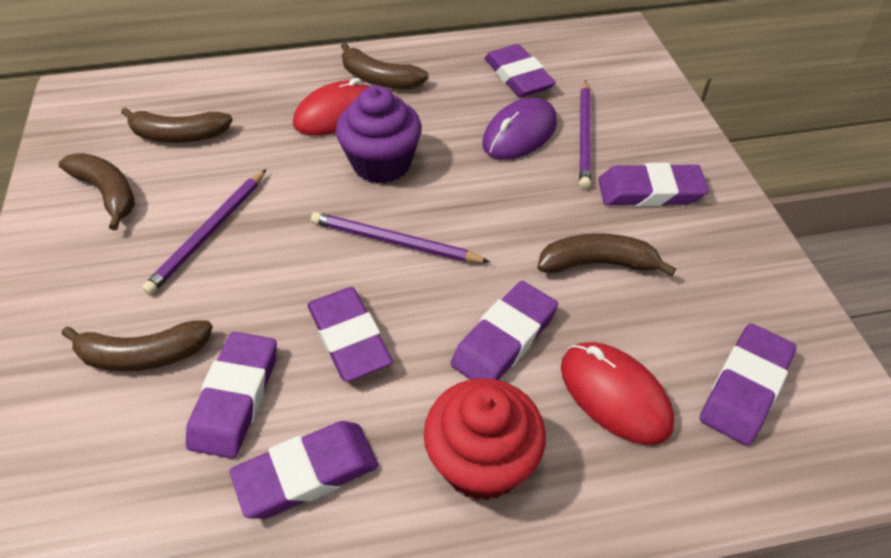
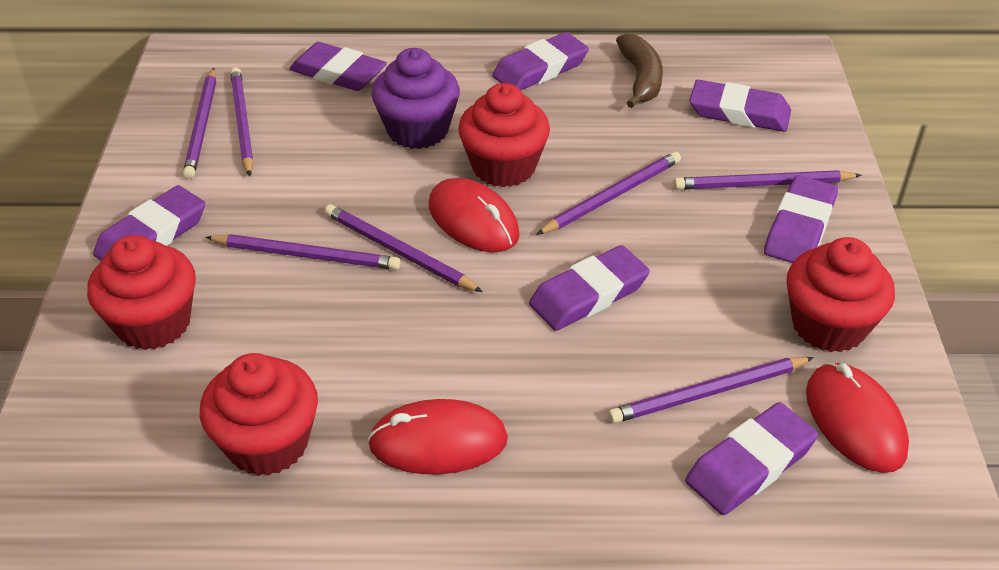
brown banana: [58,153,135,230] [62,320,213,372] [121,108,233,143] [341,42,429,89] [537,233,676,277] = 5 -> [616,33,663,108] = 1
purple mouse: [482,97,557,160] = 1 -> none = 0
purple pencil: [142,169,266,295] [311,212,490,263] [579,80,591,189] = 3 -> [183,68,216,179] [205,234,400,270] [230,67,254,177] [325,204,483,292] [536,152,681,235] [608,357,814,423] [674,170,862,190] = 7
red cupcake: [424,378,546,500] = 1 -> [87,235,196,350] [200,353,318,476] [458,83,550,187] [787,237,895,352] = 4
red mouse: [293,78,372,136] [561,342,674,445] = 2 -> [368,399,508,474] [429,178,520,252] [806,363,909,473] = 3

